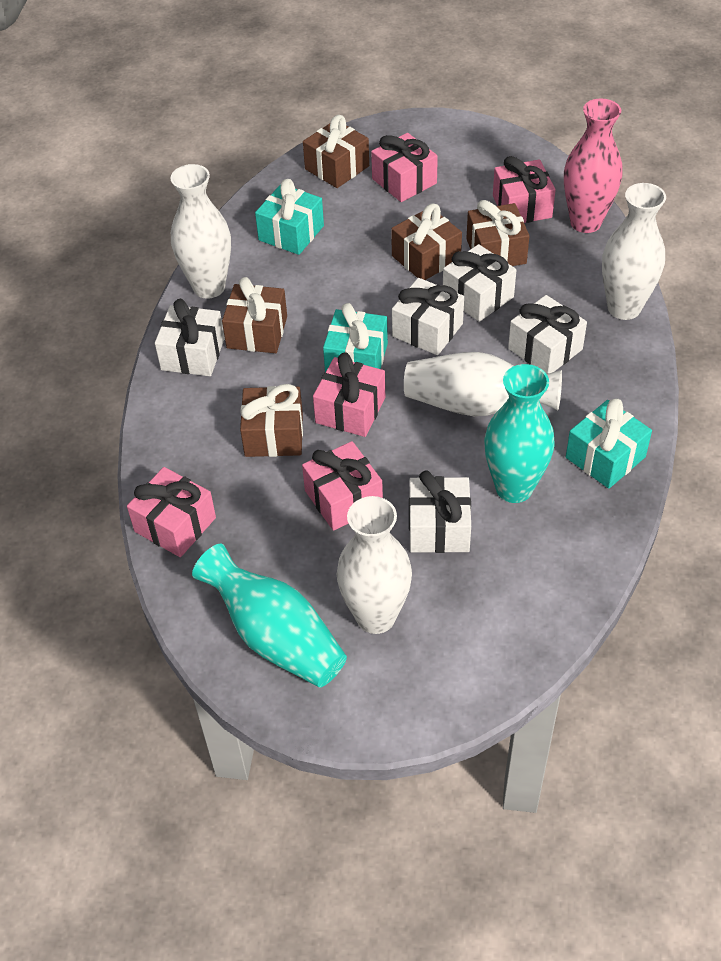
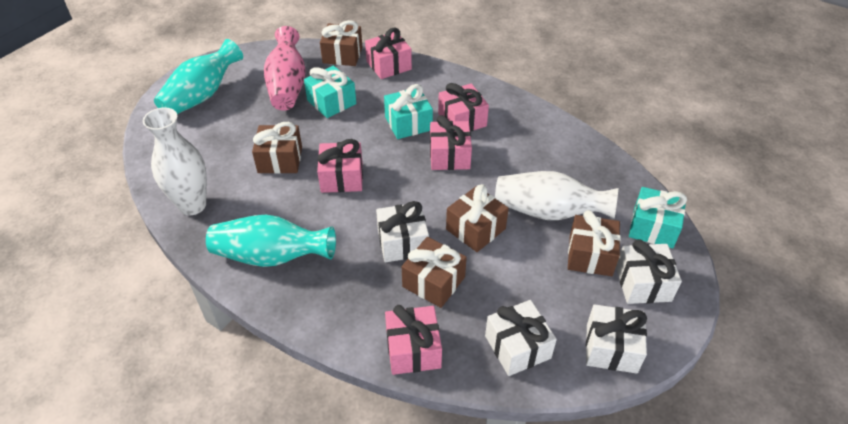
white gift: [155,299,225,376] [392,278,464,355] [409,470,471,553] [443,244,516,322] [508,295,587,374] = 5 -> [376,201,429,262] [485,300,557,376] [586,304,647,374] [616,239,682,304] = 4
white vase: [170,164,231,299] [337,496,412,634] [404,352,562,416] [602,183,666,320] = 4 -> [143,107,207,215] [495,171,618,220] = 2

